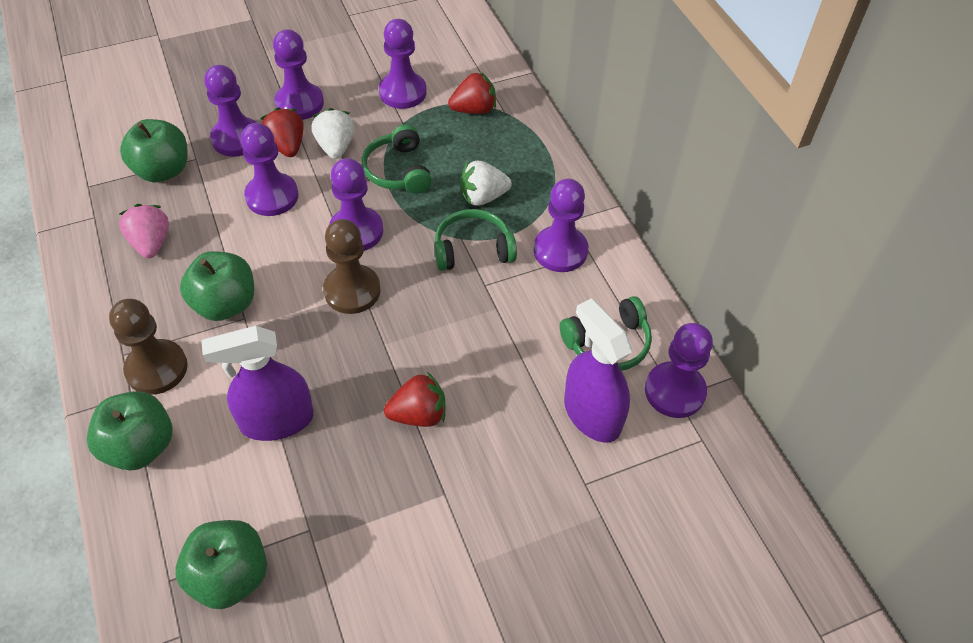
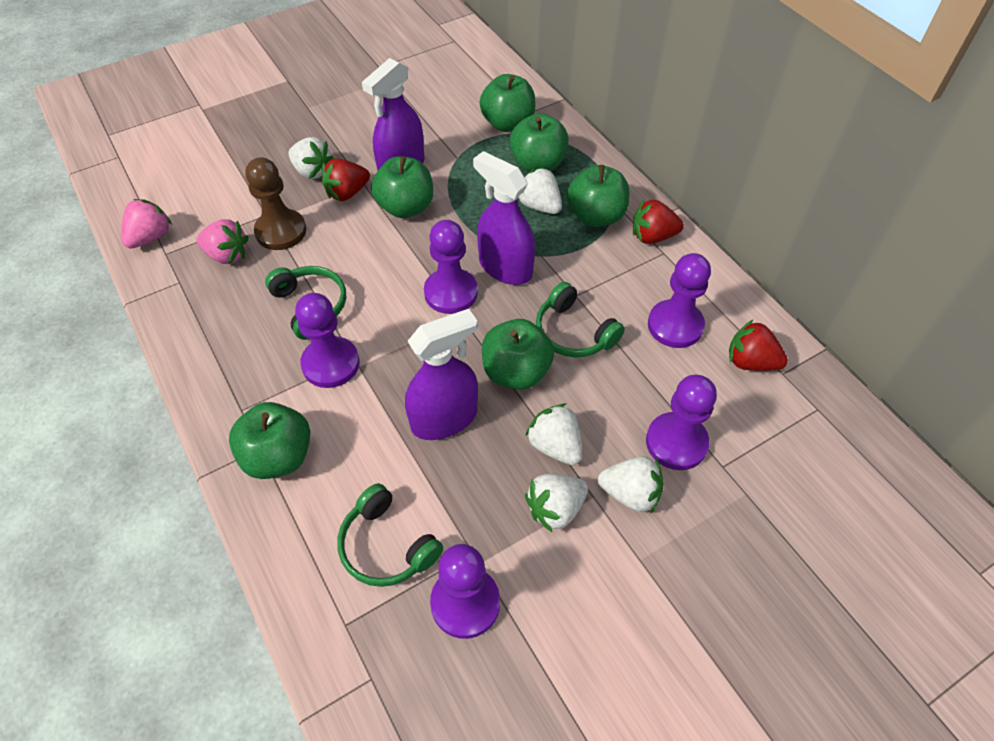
brown pawn: [109,299,188,395] [323,219,381,314] = 2 -> [245,157,306,250] = 1
green apple: [87,391,172,470] [120,119,188,183] [175,520,267,609] [180,251,254,321] = 4 -> [229,402,310,479] [371,156,433,218] [480,74,535,132] [482,319,554,389] [509,113,569,172] [567,165,629,227] = 6
pink strawberry: [119,204,169,258] = 1 -> [121,199,172,249] [197,219,249,264] = 2
purple pawn: [204,65,257,157] [241,123,298,216] [273,29,324,120] [329,158,383,251] [379,19,427,109] [534,179,588,272] [645,323,713,418] = 7 -> [295,293,359,388] [424,220,478,314] [430,544,500,639] [646,375,717,470] [648,253,711,348] = 5
purple spray bottle: [201,326,314,441] [564,298,632,443] = 2 -> [362,58,425,171] [405,309,478,440] [473,151,535,285] = 3
white strawberry: [311,108,355,159] [460,161,512,205] = 2 -> [288,137,334,179] [519,167,562,214] [525,404,582,465] [525,473,588,532] [598,456,664,513] = 5

